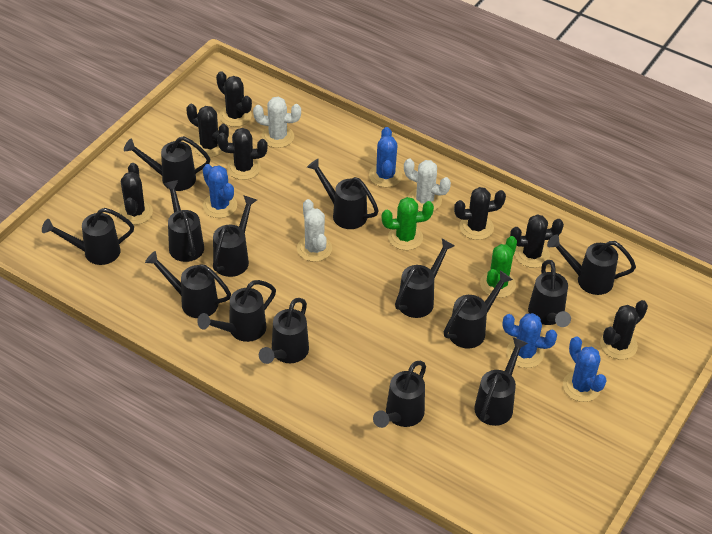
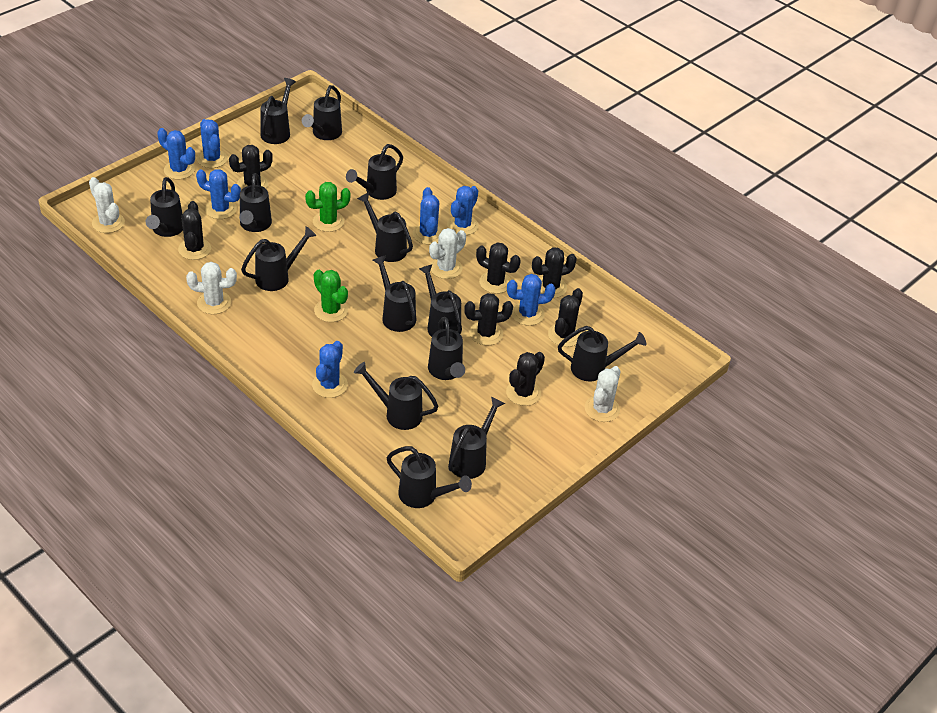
blue cactus: [203,164,237,218] [369,127,402,187] [502,313,557,368] [563,336,607,402] = 4 -> [157,128,195,179] [196,169,241,219] [197,119,228,168] [312,341,348,398] [413,187,443,244] [447,186,478,235] [507,274,556,326] = 7
white cactus: [253,97,301,148] [297,199,332,262] [404,159,451,211] = 3 -> [89,177,125,233] [186,262,237,314] [429,228,466,279] [585,366,620,422] = 4

